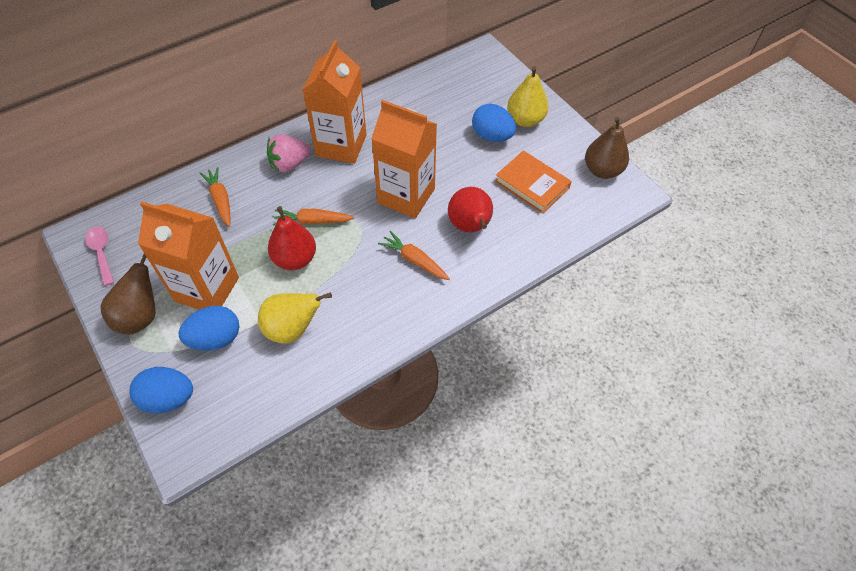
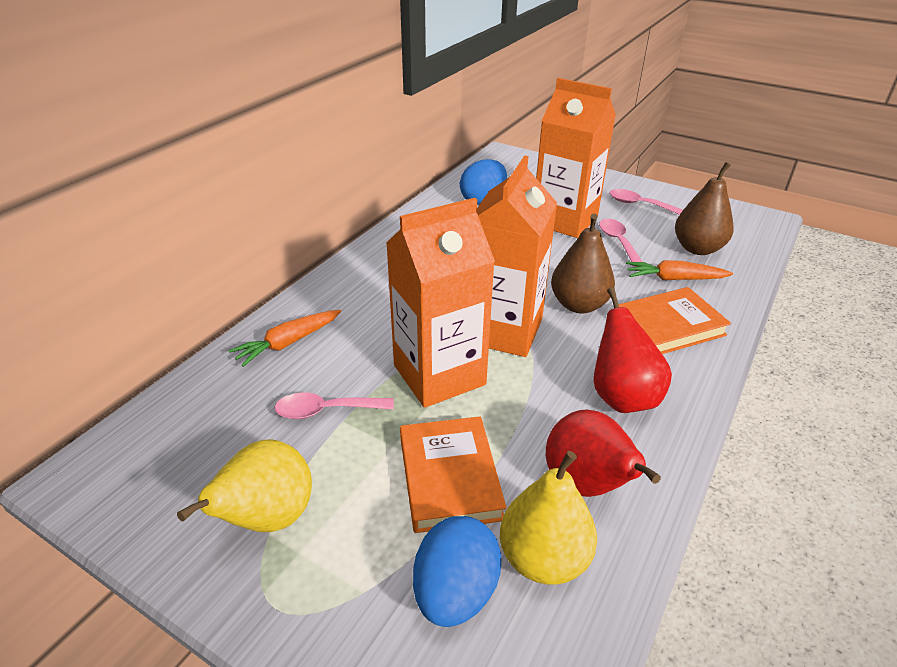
blue egg: [129,367,193,413] [179,306,239,351] [472,104,516,142] = 3 -> [413,516,502,627] [460,159,507,205] = 2
orange book: [495,150,572,214] = 1 -> [400,416,506,533] [618,287,731,354] = 2
orange carrot: [200,167,231,227] [273,209,354,226] [378,231,450,280] = 3 -> [229,310,341,367] [626,260,733,280] = 2
pink spoon: [85,226,114,286] = 1 -> [275,393,394,419] [599,219,643,267] [610,189,683,215] = 3
pink strawberry: [267,134,311,173] = 1 -> none = 0

